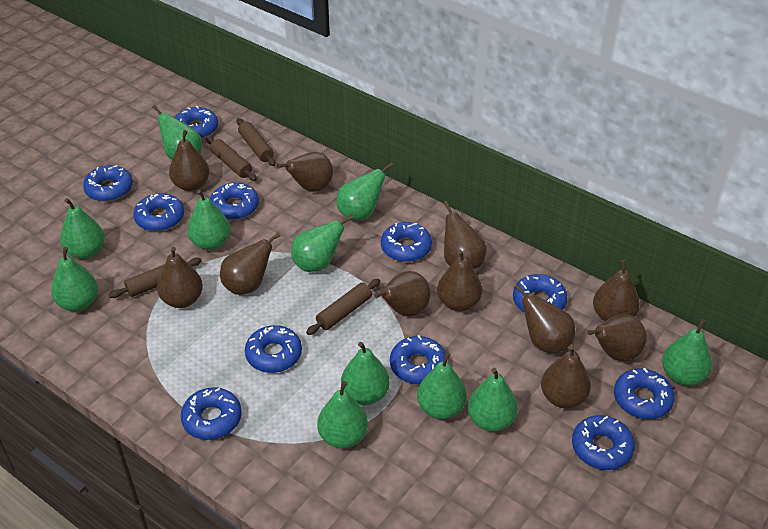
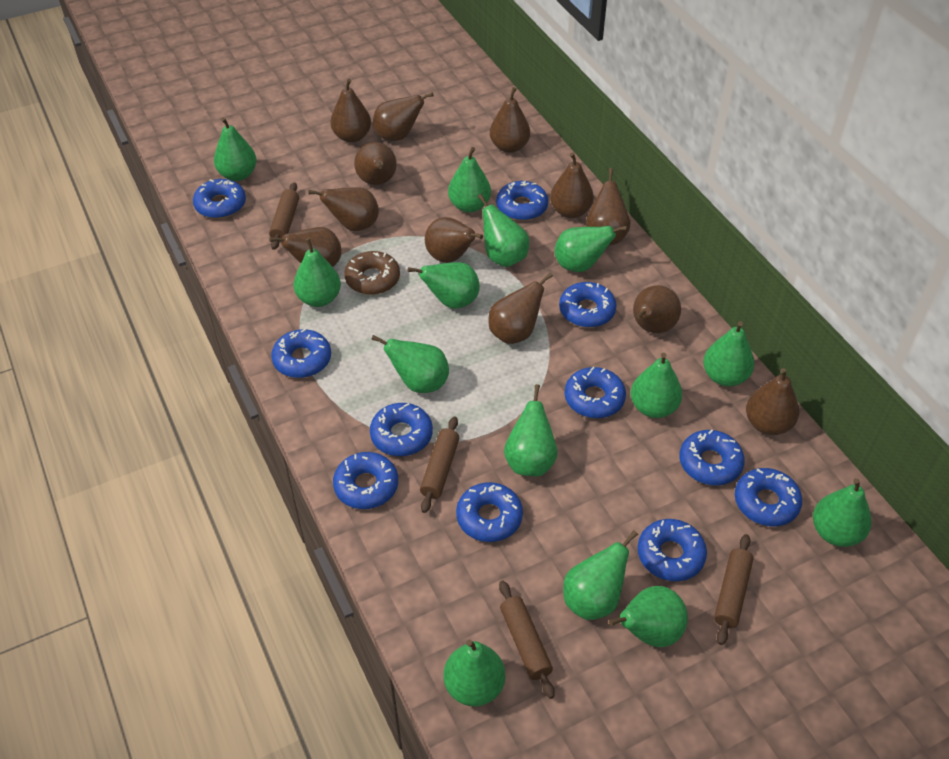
brown donut: none = 0 -> [344,251,400,295] = 1
brown pear: [157,247,203,308] [169,130,209,191] [220,232,281,295] [277,152,333,192] [374,271,430,316] [437,250,482,311] [444,201,487,269] [514,284,575,353] [541,345,591,408] [587,314,647,361] [593,260,640,321] = 11 -> [269,227,342,267] [308,187,379,231] [330,79,371,143] [354,142,397,185] [373,92,434,141] [425,217,483,263] [488,273,553,344] [490,87,530,153] [550,153,594,218] [586,168,630,245] [633,285,681,333] [746,368,799,435] = 12
green pear: [51,247,98,311] [60,198,105,259] [152,105,202,160] [187,190,230,250] [291,215,353,272] [317,381,368,449] [337,162,393,221] [341,342,390,405] [417,352,467,419] [468,368,518,432] [662,319,712,386] = 11 -> [214,117,257,181] [293,238,341,307] [371,335,449,393] [408,262,480,309] [443,640,505,707] [448,147,491,213] [478,194,529,267] [504,384,558,477] [555,226,628,272] [563,530,638,620] [609,586,688,647] [631,353,682,418] [703,321,754,386] [813,478,872,547] = 14

